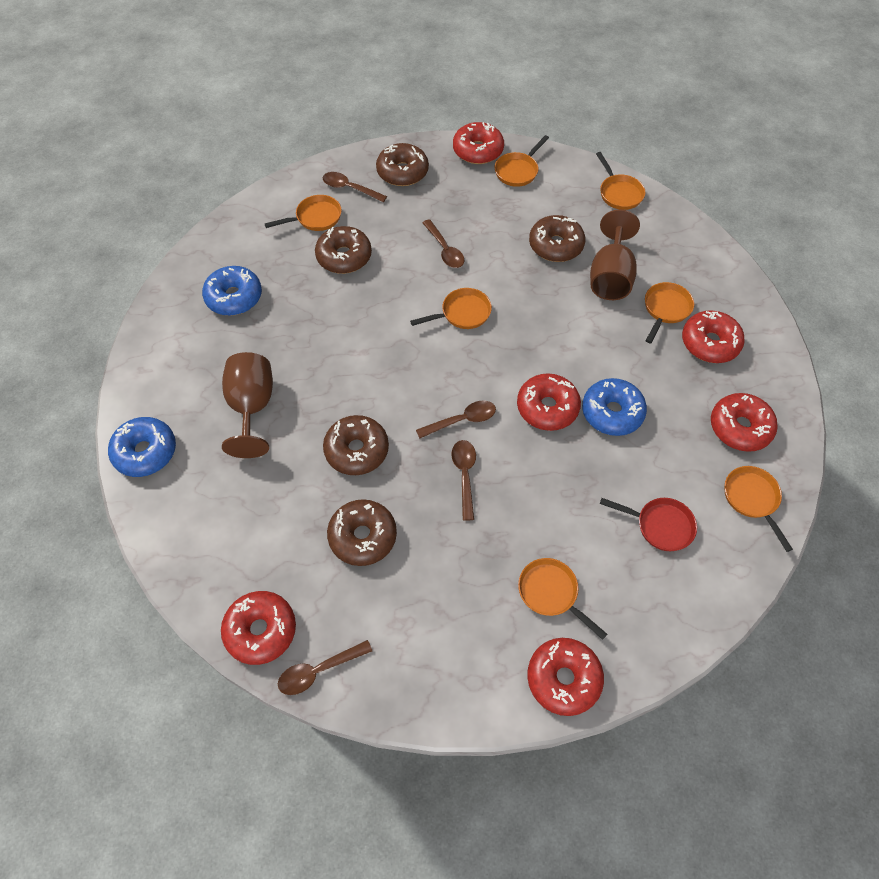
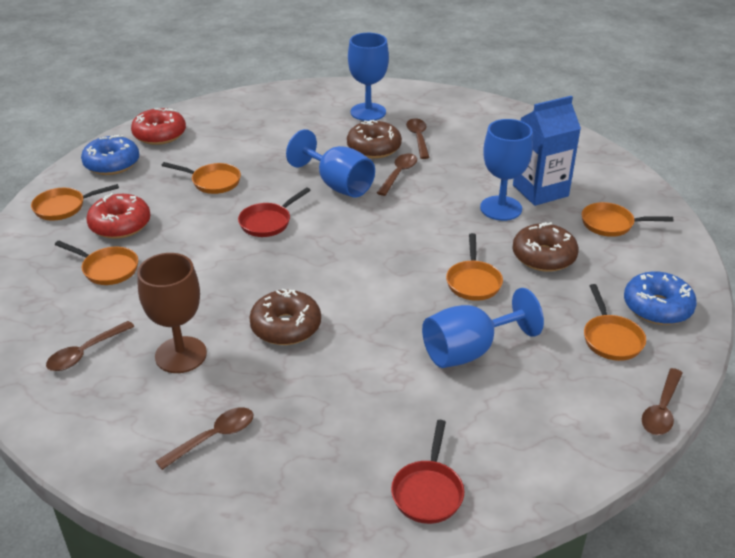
blue carton: none = 0 -> [513,96,581,206] = 1
blue donut: [108,417,176,477] [202,266,262,316] [582,378,647,436] = 3 -> [81,135,139,175] [624,271,697,325] = 2
blue goblet: none = 0 -> [286,129,375,198] [348,33,389,121] [422,288,544,368] [480,119,533,221] = 4
brown donut: [315,226,372,274] [323,415,389,475] [327,499,397,566] [376,143,429,186] [529,215,586,262] = 5 -> [249,288,321,345] [347,120,402,159] [513,222,579,272] = 3
brown goblet: [222,352,273,458] [590,209,640,300] = 2 -> [137,253,207,373] = 1
orange pan: [264,195,341,231] [410,288,492,329] [495,135,549,187] [518,558,607,640] [596,152,645,210] [645,282,694,343] [725,466,793,552] = 7 -> [31,184,119,221] [55,241,138,285] [162,162,241,194] [446,233,503,301] [582,202,673,237] [584,284,646,361] = 6
red donut: [221,591,296,665] [453,122,504,164] [517,373,581,431] [527,638,604,716] [682,310,745,363] [711,393,778,452] = 6 -> [86,193,151,239] [131,108,186,145] = 2
red pan: [600,498,697,551] = 1 -> [238,187,311,237] [391,420,464,524] = 2

